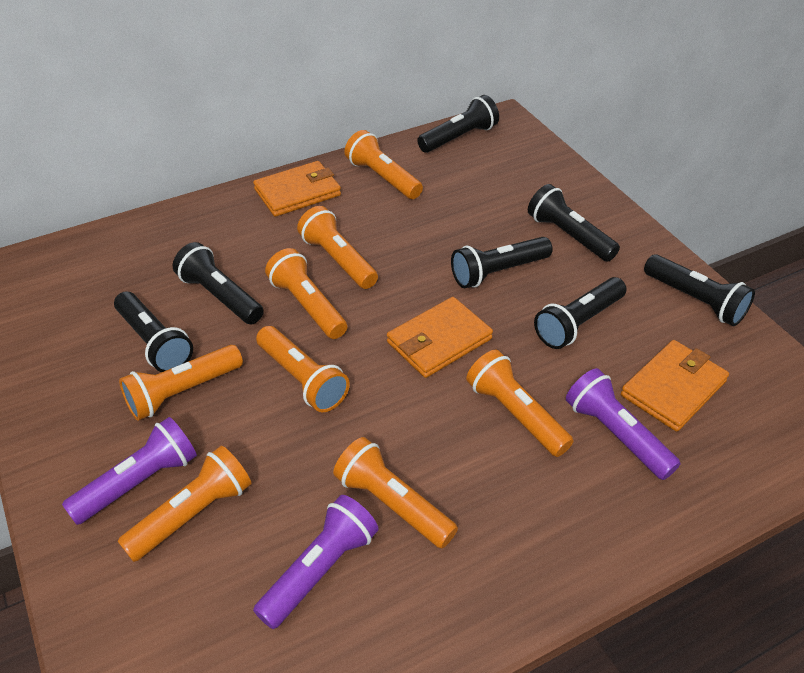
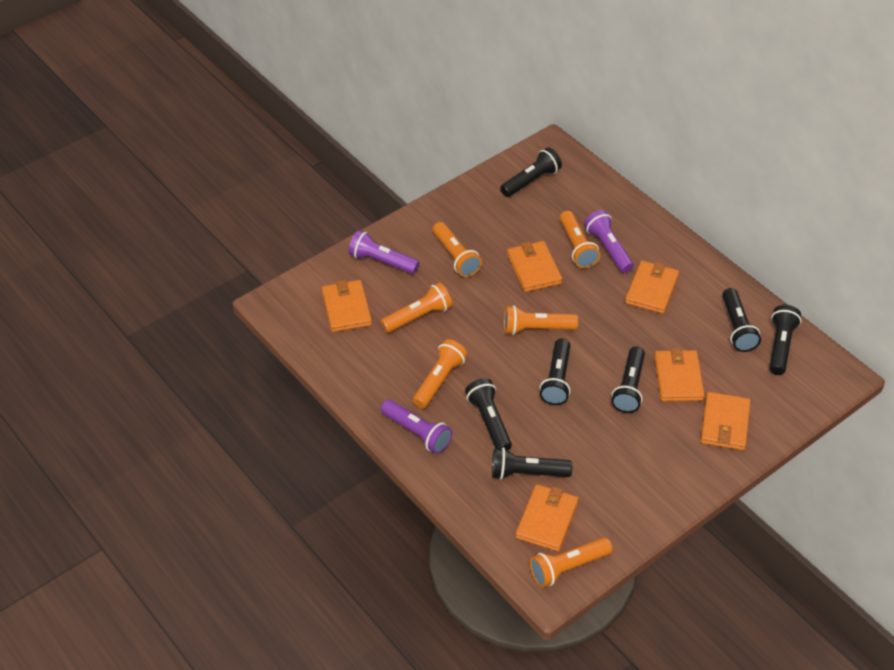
orange flashlight: [117,446,251,562] [119,345,243,421] [256,326,350,412] [265,248,347,339] [297,206,378,289] [333,437,458,548] [344,130,423,199] [466,350,573,457] = 8 -> [380,283,452,333] [413,339,468,408] [433,222,482,277] [504,305,578,335] [530,537,612,587] [560,211,600,268] = 6
orange wallet: [253,161,341,217] [387,297,493,378] [621,340,729,432] = 3 -> [322,280,372,332] [507,241,562,292] [516,484,579,552] [625,261,679,314] [654,348,705,402] [701,392,750,450] = 6

